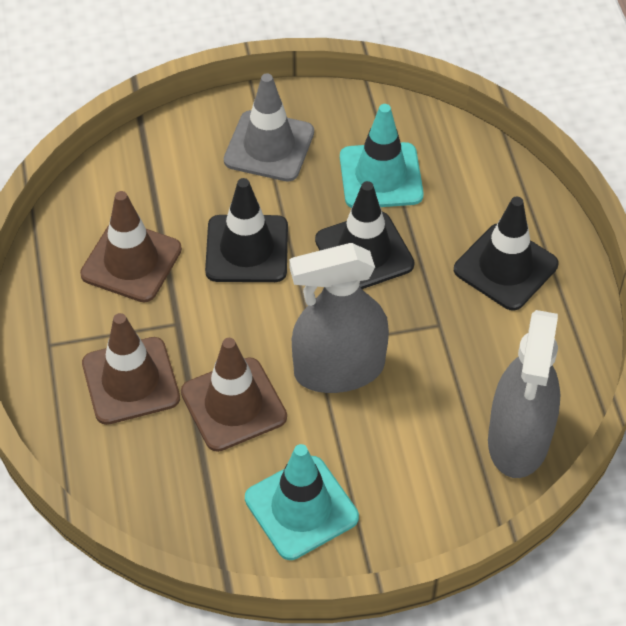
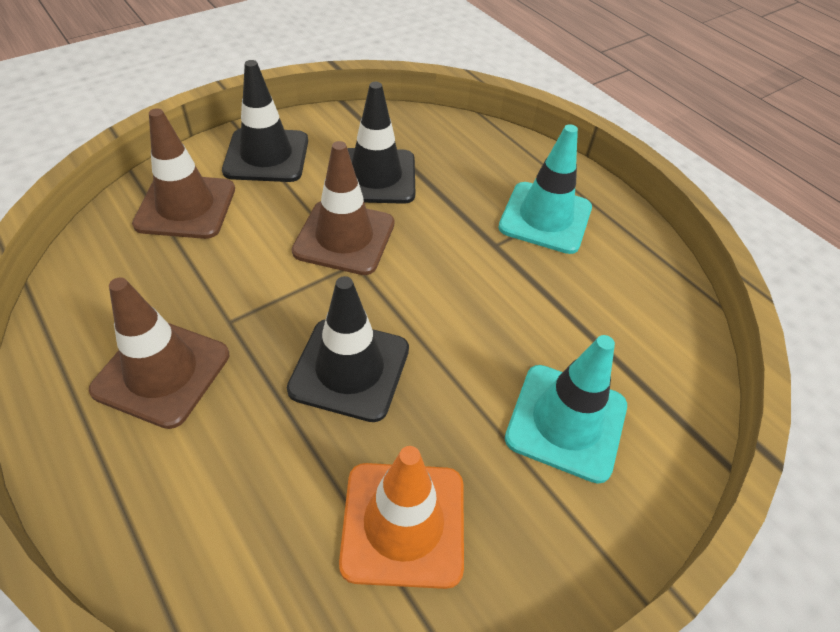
grey spray bottle: [289,243,389,393] [488,310,560,478] = 2 -> none = 0
grey traffic cone: [224,73,314,182] = 1 -> none = 0
orange traffic cone: none = 0 -> [339,446,464,589] = 1

